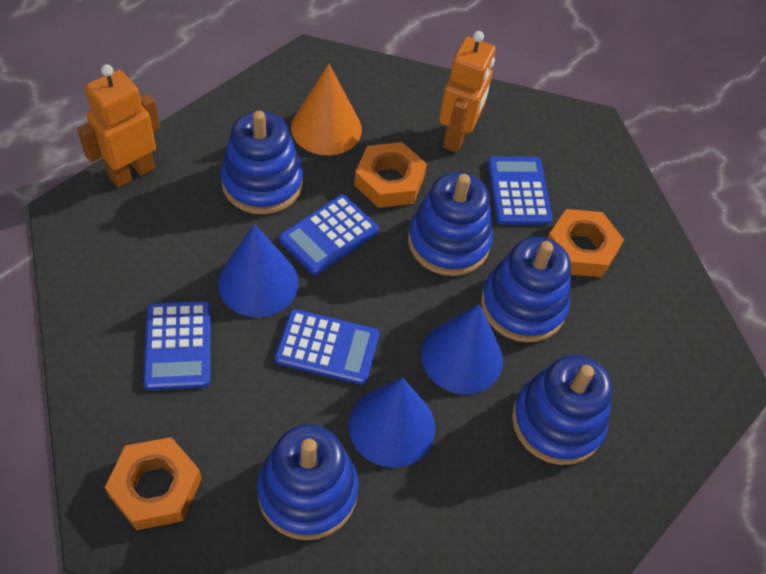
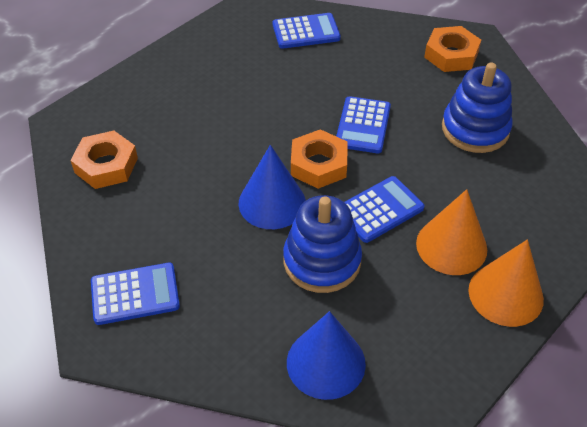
blue cone: [218,224,299,317] [349,377,435,468] [421,304,503,394] = 3 -> [238,145,306,229] [287,311,366,400] = 2
blue stacking toy: [221,111,303,214] [257,424,358,540] [408,172,493,276] [481,237,571,343] [512,355,612,465] = 5 -> [283,195,362,293] [442,63,513,153] = 2
orange cone: [291,64,362,155] = 1 -> [416,189,487,275] [469,239,544,327] = 2
orange robot: [77,64,160,188] [439,31,496,153] = 2 -> none = 0

